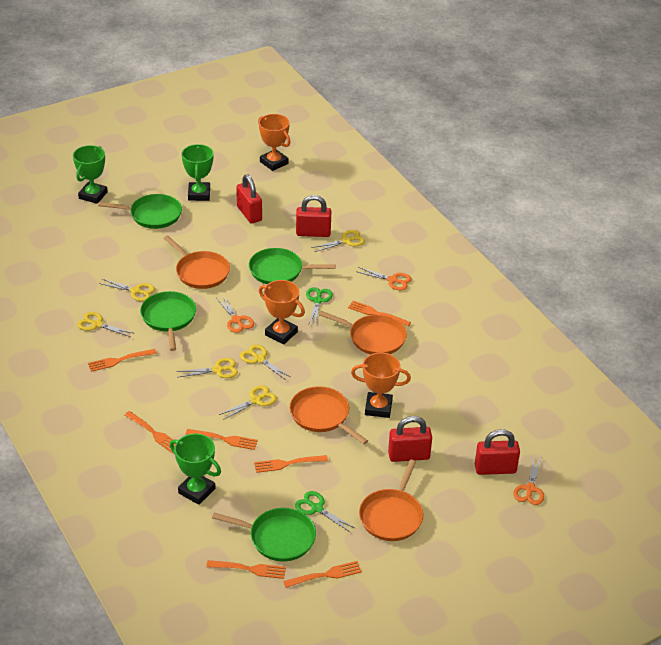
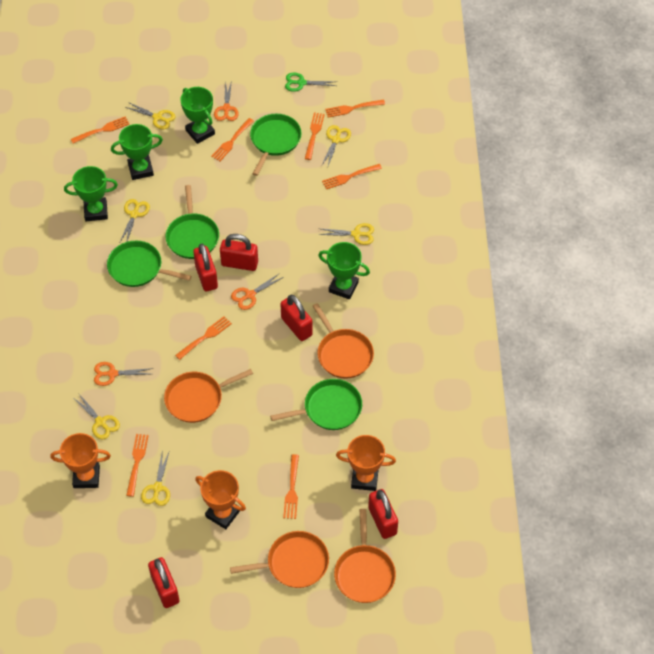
green scissors: [295,491,356,533] [306,287,333,326] = 2 -> [285,73,337,92] = 1
green trophy: [73,145,108,204] [170,433,221,505] [182,144,214,201] = 3 -> [64,166,118,221] [111,124,163,180] [180,87,215,144] [318,242,370,299] = 4
orange fork: [88,349,157,372] [125,411,176,453] [186,429,258,450] [206,560,286,579] [254,455,328,473] [283,561,362,588] [348,301,411,326] = 7 -> [71,117,129,143] [126,434,149,497] [175,316,232,360] [211,118,254,161] [283,454,299,519] [305,112,325,160] [322,164,382,189] [325,99,385,118] = 8
red padlock: [236,174,262,223] [296,195,331,237] [388,416,432,462] [475,429,520,475] = 4 -> [148,557,179,608] [193,244,218,292] [220,234,258,271] [281,295,313,341] [368,489,398,539] = 5

